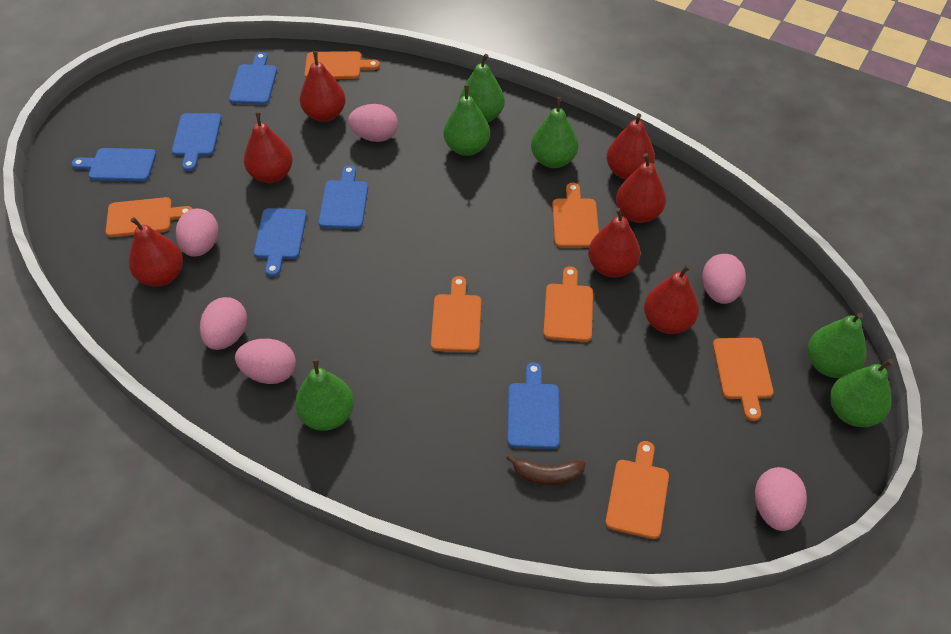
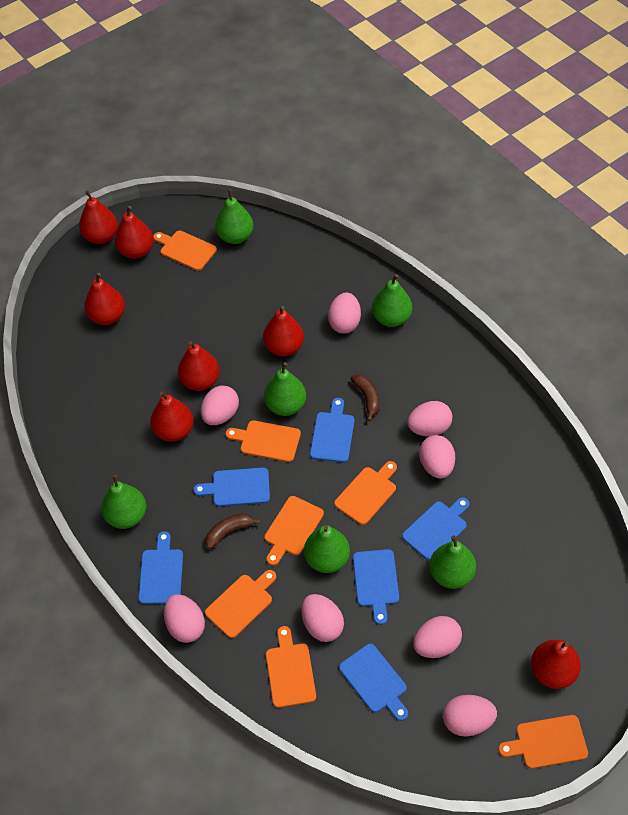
brown banana: [506,454,586,486] = 1 -> [205,513,261,549] [351,374,380,421] = 2
pink egg: [176,208,219,257] [200,297,247,350] [235,339,296,384] [348,104,398,142] [702,254,746,304] [755,467,807,531] = 6 -> [164,594,205,643] [201,386,239,425] [301,594,344,642] [328,293,361,334] [407,401,452,436] [413,616,462,658] [419,435,455,479] [443,695,497,737] = 8

